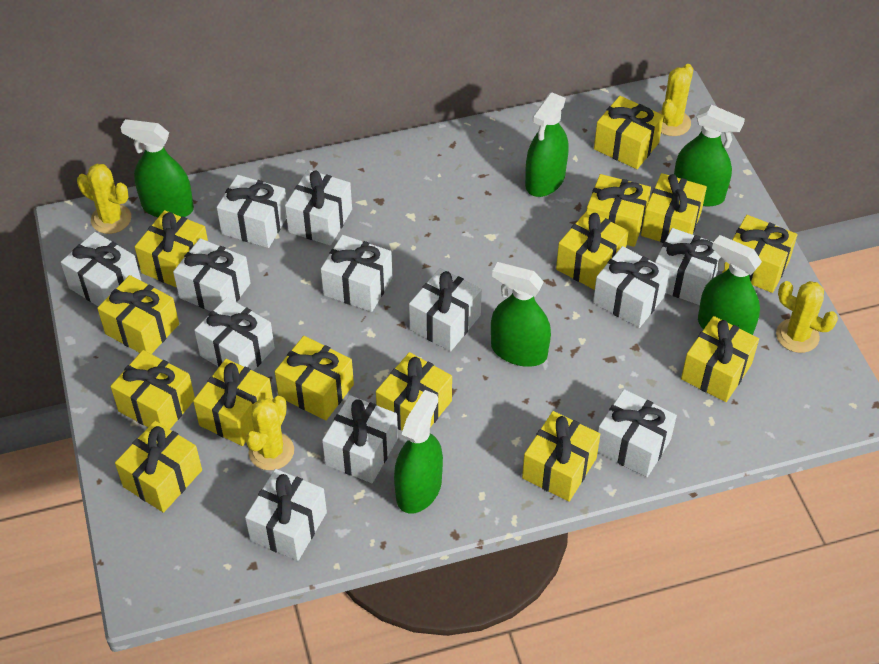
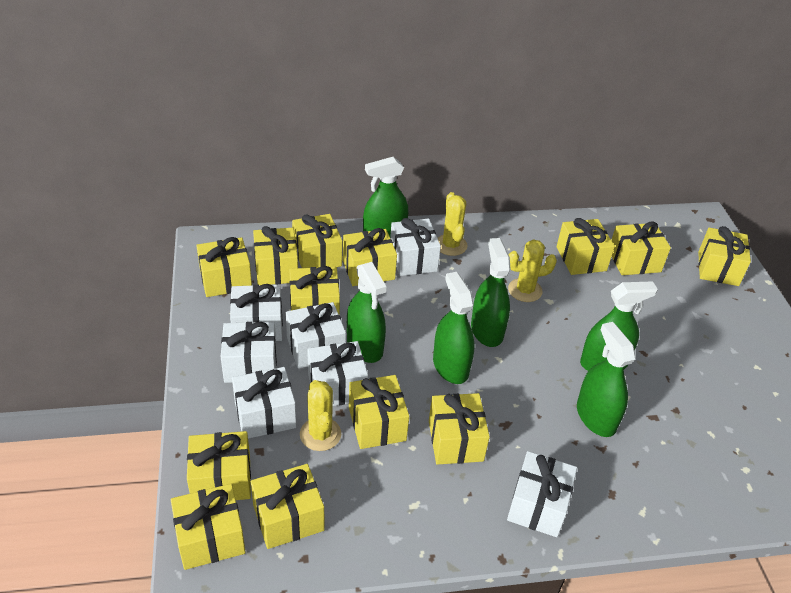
white gift: [61,232,141,307] [173,238,250,311] [194,297,275,371] [217,175,287,248] [245,469,327,561] [285,170,352,246] [321,235,392,312] [322,395,398,483] [409,268,482,352] [593,246,670,328] [598,389,677,477] [655,228,721,305] = 12 -> [221,322,277,383] [230,284,283,341] [232,367,297,439] [286,302,346,369] [307,341,368,406] [390,218,441,276] [507,451,577,537] = 7
yellow cactus: [77,164,131,234] [246,396,294,470] [658,64,693,136] [776,281,838,353] = 4 -> [300,380,341,451] [438,192,467,256] [508,239,557,302] = 3
yellow gift: [97,275,179,354] [110,350,195,429] [115,421,202,513] [135,210,208,288] [193,359,273,446] [275,336,354,421] [376,352,452,431] [522,411,600,502] [556,210,629,290] [587,174,651,247] [594,96,664,169] [641,173,707,243] [681,316,759,402] [722,215,797,293] = 14 -> [171,484,246,570] [187,431,251,500] [196,237,252,297] [251,464,324,549] [253,226,298,285] [290,266,340,315] [292,214,342,268] [343,228,397,286] [349,375,409,449] [429,393,490,465] [556,218,615,275] [611,222,671,275] [698,226,751,286] = 13

